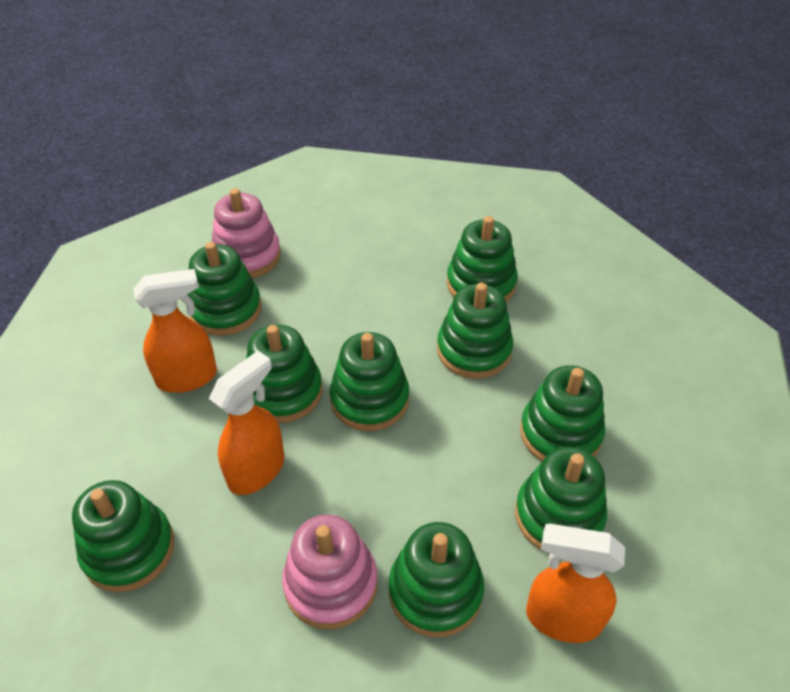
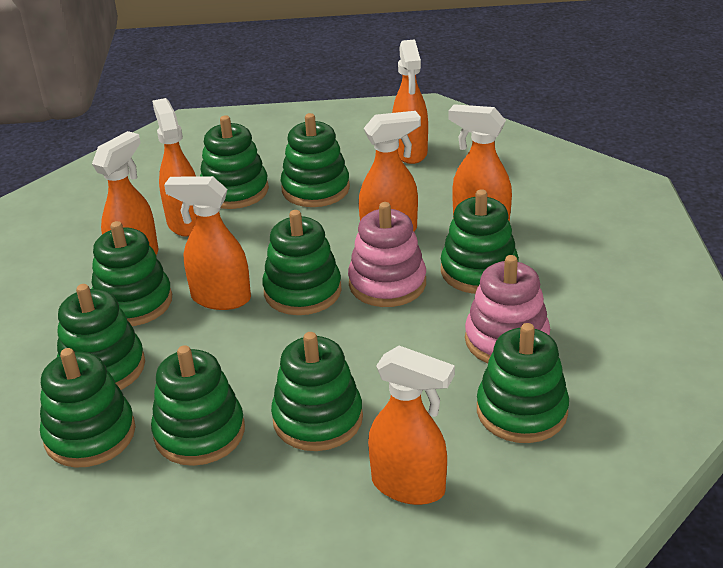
green stacking toy: [72,480,174,592] [188,242,262,336] [246,324,323,423] [330,332,409,431] [389,522,484,637] [437,283,513,379] [447,216,518,302] [515,447,607,553] [520,365,605,461] = 9 -> [40,348,135,468] [57,284,145,390] [92,221,172,326] [151,345,245,466] [200,115,269,209] [262,210,342,315] [271,332,363,451] [281,113,350,207] [441,189,519,294] [477,323,569,443] = 10
orange spray bottle: [133,269,217,393] [209,351,284,495] [526,523,625,643] = 3 -> [92,131,159,255] [152,98,196,237] [164,176,251,310] [359,111,421,231] [368,346,455,505] [392,39,428,164] [449,104,512,222] = 7

